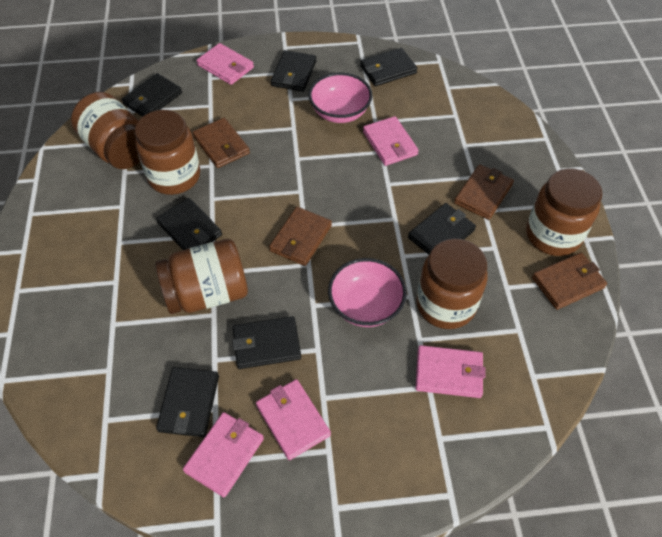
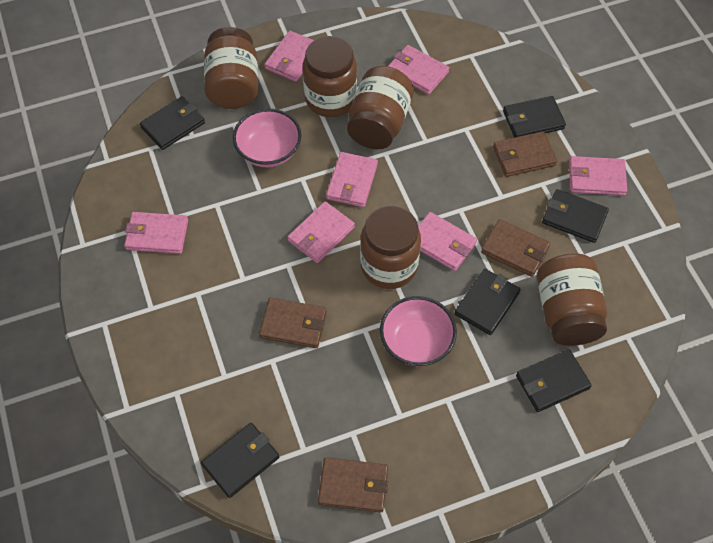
black wallet: [122,73,182,117] [156,198,222,250] [156,367,219,437] [232,316,301,369] [271,50,316,92] [360,48,417,86] [408,203,476,255] = 7 -> [140,96,205,150] [201,423,279,498] [454,269,521,335] [503,96,566,138] [516,349,592,412] [542,189,609,243] = 6
pink wallet: [183,412,264,497] [196,43,254,85] [256,379,331,460] [363,116,419,166] [415,345,485,398] = 5 -> [124,212,188,254] [264,31,314,82] [288,201,355,263] [326,152,378,207] [388,45,449,95] [418,212,477,271] [569,156,627,196] = 7

